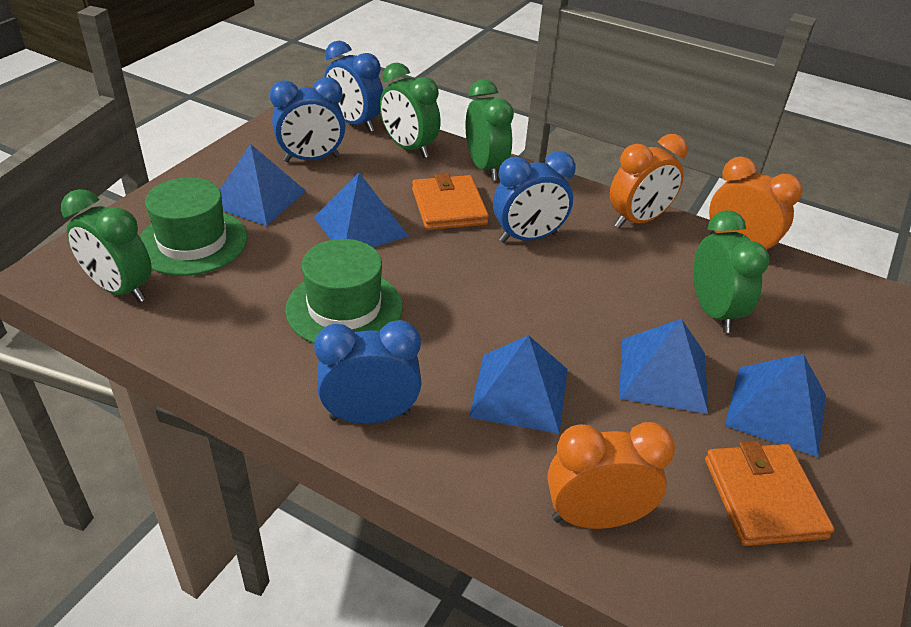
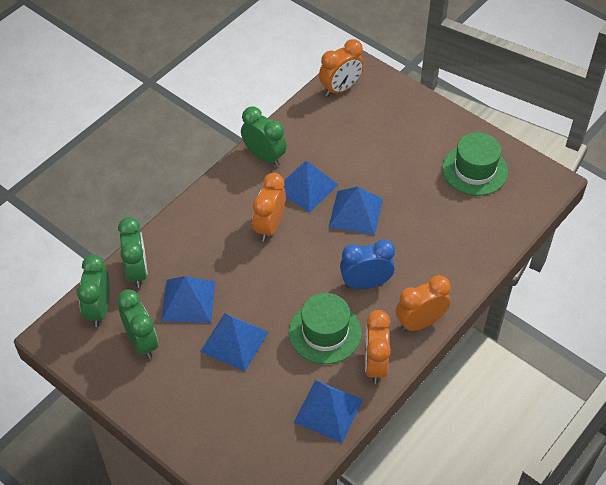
blue clock: [270,77,345,162] [314,320,422,424] [324,41,383,132] [493,151,576,243] = 4 -> [340,239,395,289] = 1
orange clock: [547,422,675,529] [610,134,687,228] [709,157,803,252] = 3 -> [252,173,286,242] [319,39,364,97] [365,310,391,384] [396,275,451,332] = 4
orange wallet: [412,173,489,230] [705,441,834,546] = 2 -> none = 0

